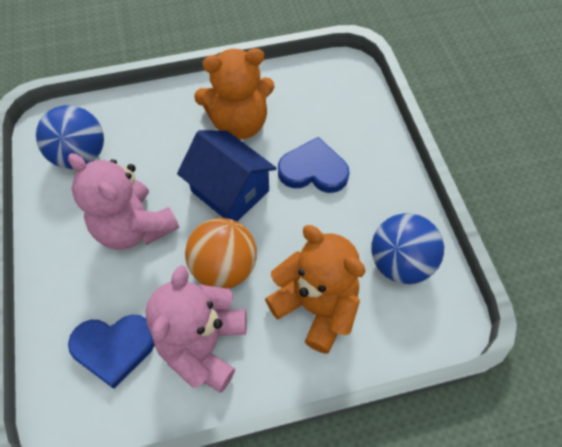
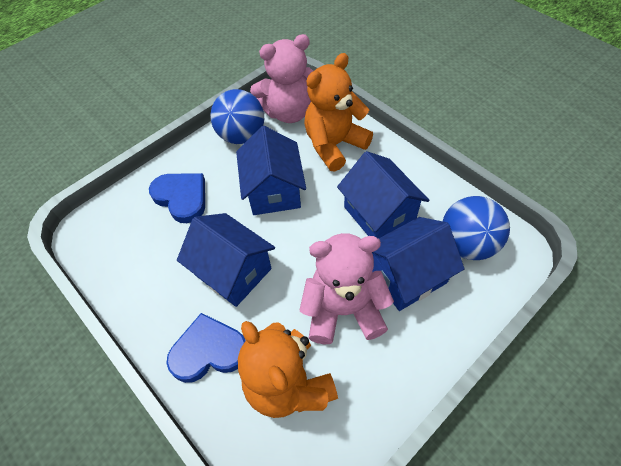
blue house: [177,130,277,221] = 1 -> [177,213,275,307] [236,126,306,215] [337,151,429,239] [372,217,464,311] = 4
orange ball: [185,218,257,289] = 1 -> none = 0

